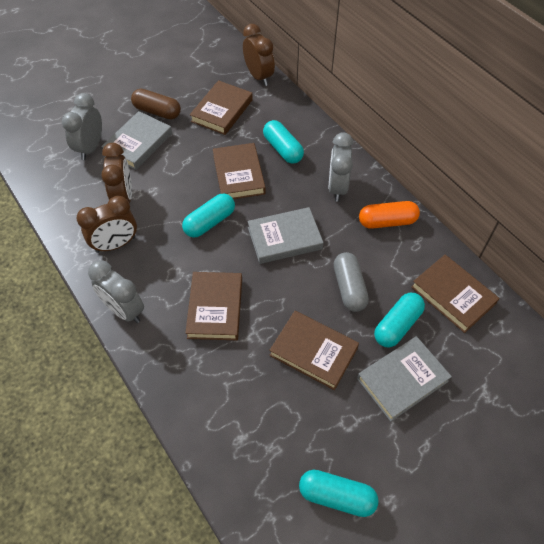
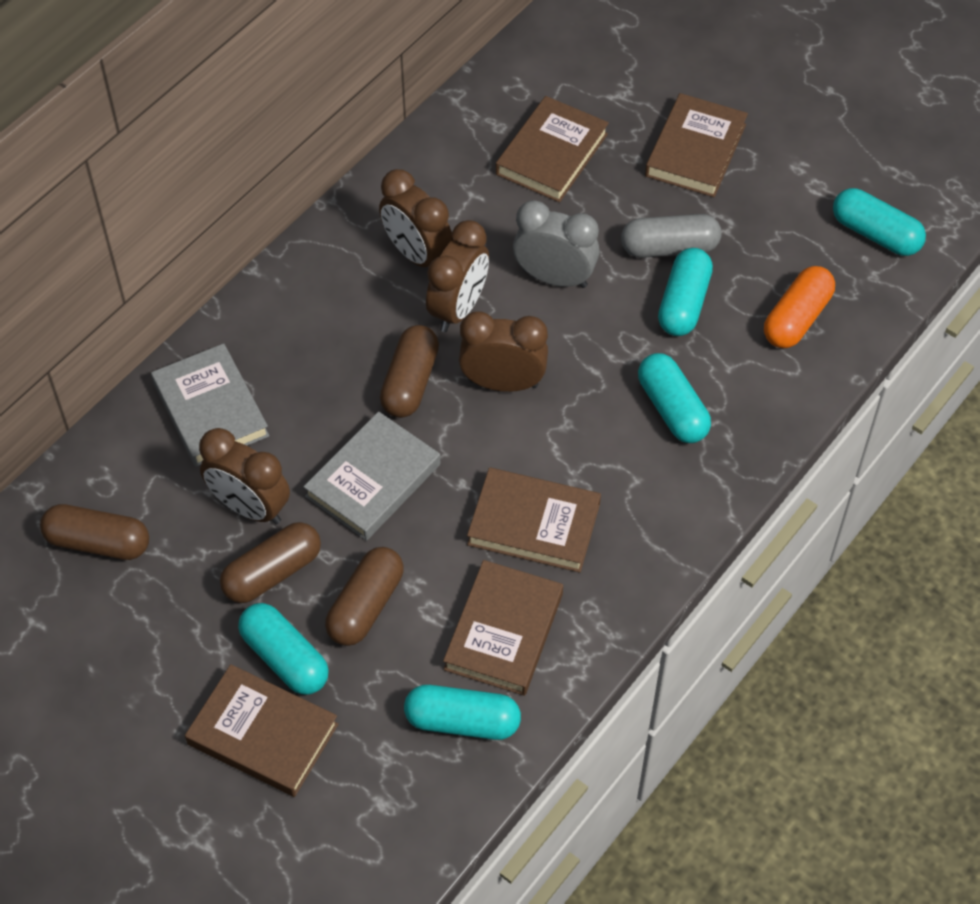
brown capsule: [131,89,181,119] = 1 -> [40,504,149,560] [220,522,321,603] [325,547,404,646] [380,325,439,418] = 4
brown clock: [76,196,137,253] [101,143,132,203] [243,24,275,86] = 3 -> [199,428,290,524] [379,169,453,267] [426,220,489,332] [459,312,548,392] = 4
grey book: [101,111,172,170] [247,207,324,264] [357,336,452,422] = 3 -> [151,343,269,467] [303,411,440,541] = 2
grey clock: [62,93,102,160] [88,260,144,323] [329,132,353,202] = 3 -> [513,200,599,288] = 1
turquoise capsule: [182,193,235,238] [263,120,304,164] [299,470,379,517] [374,293,425,347] = 4 -> [238,603,329,695] [404,685,521,740] [638,353,711,443] [658,248,713,336] [833,188,926,256] = 5

